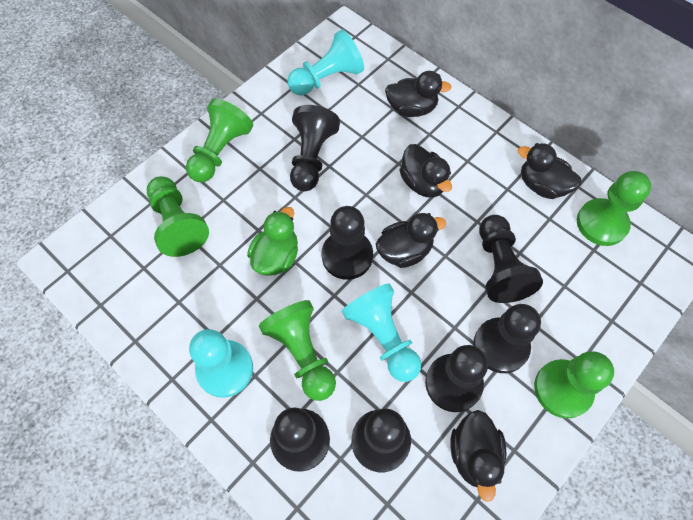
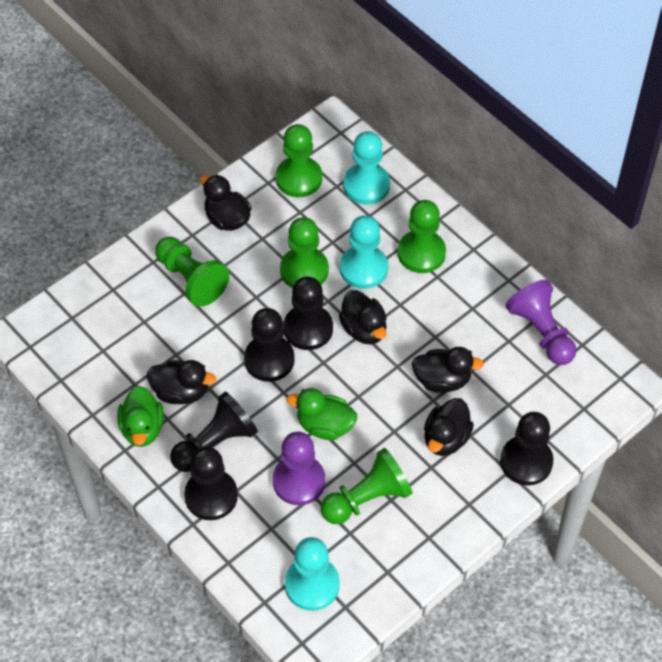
black pawn: [270,408,330,472] [290,105,340,191] [321,206,373,280] [351,409,411,472] [425,345,488,412] [473,304,541,373] [479,215,543,303] = 7 -> [170,391,258,472] [184,447,238,520] [244,308,295,382] [283,277,333,350] [500,412,553,485] = 5
green duck: [247,207,298,276] = 1 -> [117,386,164,447] [286,388,357,440] = 2
purple pawn: none = 0 -> [273,432,325,505] [506,280,576,365] = 2

